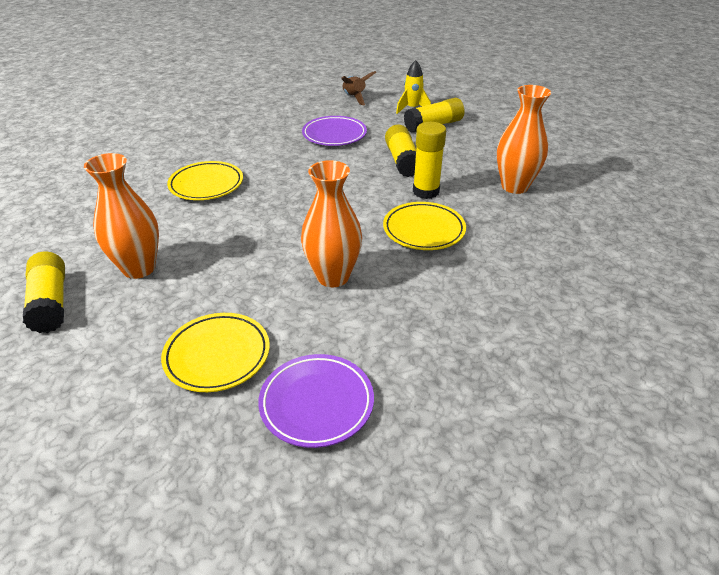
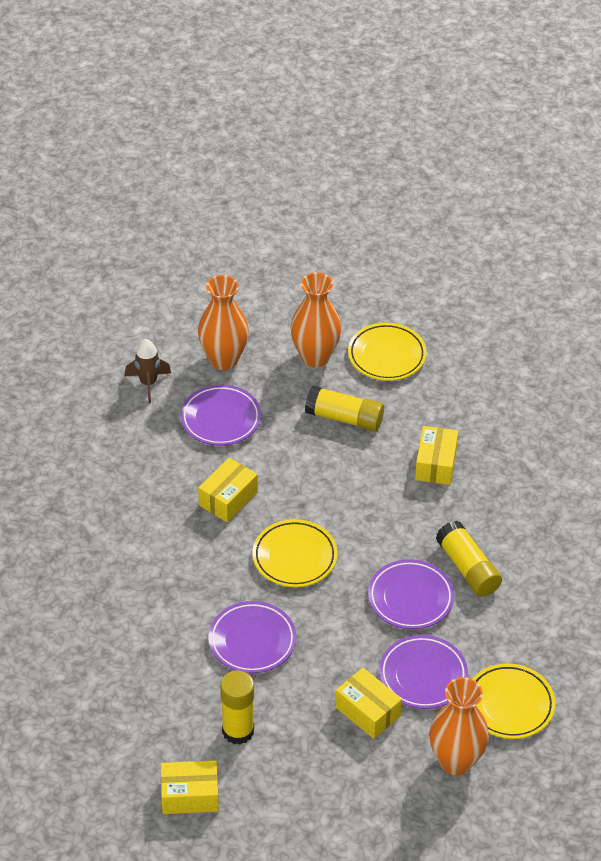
purple plate: [258,354,374,448] [302,116,367,146] = 2 -> [180,384,261,446] [208,601,296,673] [368,559,454,630] [379,635,468,709] = 4
yellow box: none = 0 -> [161,760,219,814] [198,458,258,522] [335,668,402,739] [415,426,458,485] = 4
yellow glue stick: [23,252,65,333] [385,124,416,177] [404,98,465,133] [413,122,446,199] = 4 -> [220,671,254,745] [305,385,384,431] [436,521,502,597] = 3
yellow rocket: [396,60,431,114] = 1 -> none = 0

